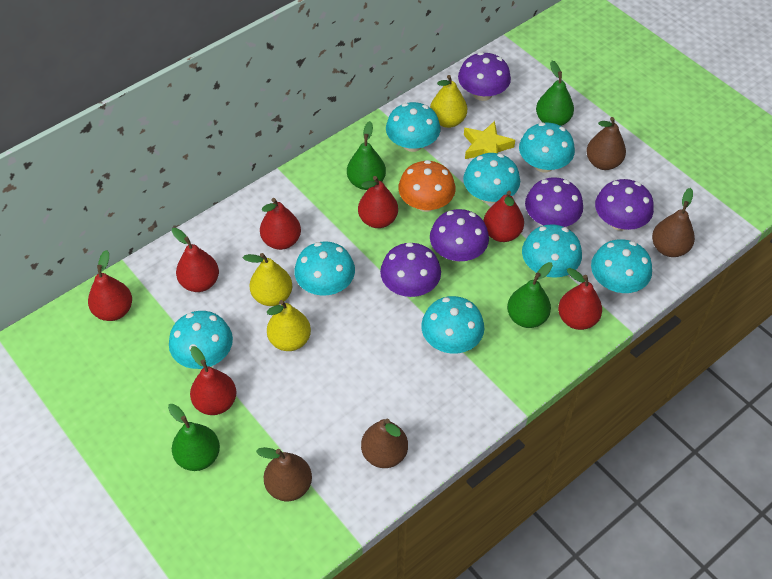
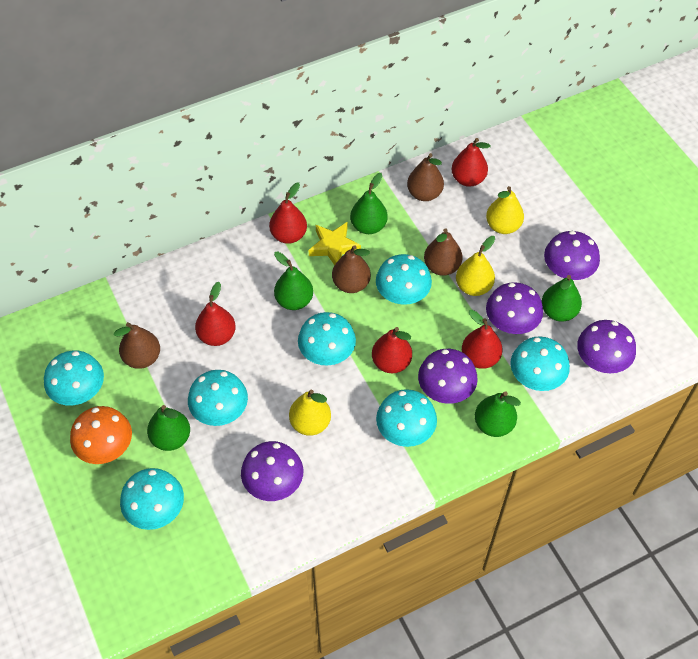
green pear: [168,404,220,471] [347,121,386,190] [507,262,553,328] [536,61,574,126] = 4 -> [147,405,190,451] [274,251,313,310] [350,173,388,234] [475,391,521,437] [542,275,582,322] = 5
red pear: [88,250,132,321] [172,228,219,292] [190,346,236,415] [260,198,301,250] [358,176,398,228] [483,191,524,242] [558,268,602,330] = 7 -> [195,282,236,346] [269,182,307,244] [372,327,412,373] [451,138,491,187] [462,310,503,369] = 5
turquoise mushroom: [169,311,233,369] [294,241,355,296] [386,102,440,152] [421,296,485,354] [463,153,520,204] [519,122,575,173] [522,224,582,278] [591,239,652,293] = 8 -> [44,350,104,406] [120,468,184,530] [188,370,248,426] [298,312,356,366] [376,254,432,305] [376,389,437,447] [510,336,570,391] = 7

